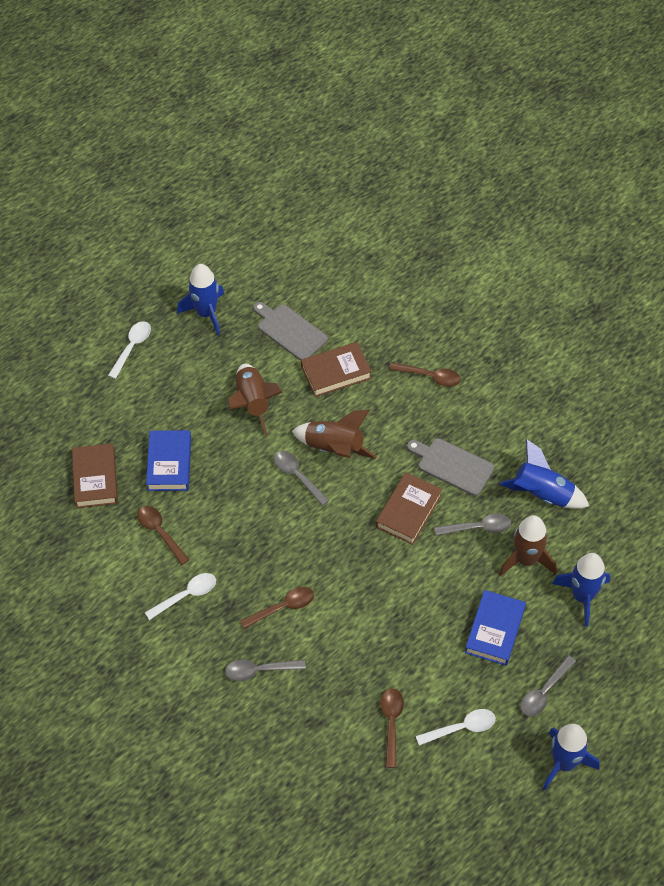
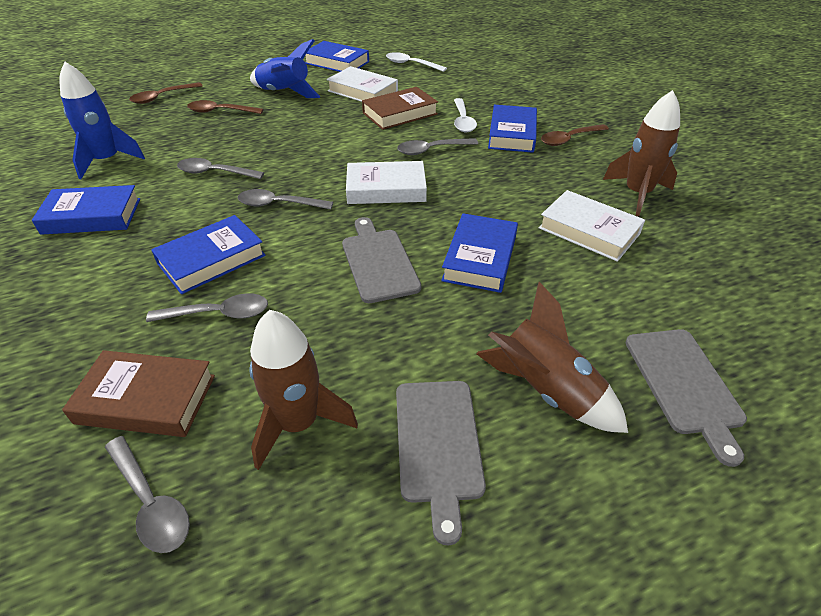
blue book: [146,430,191,491] [465,590,526,666] = 2 -> [32,185,140,235] [151,215,266,294] [305,41,369,72] [441,213,518,293] [488,105,537,153] = 5
blue rocket: [177,264,224,335] [499,439,589,509] [543,724,599,790] [552,553,610,627] = 4 -> [59,62,145,179] [250,39,320,98] = 2
brown book: [72,443,118,508] [301,342,372,397] [376,472,442,545] = 3 -> [62,350,215,437] [362,87,438,130] = 2
brown spoon: [137,506,190,565] [240,587,314,629] [380,688,404,768] [389,363,461,387] = 4 -> [129,82,203,104] [187,100,264,114] [541,124,609,146] = 3
grey cutting board: [253,302,328,361] [407,438,494,496] = 2 -> [342,217,421,303] [396,381,486,545] [625,329,747,467] = 3
grey spoon: [225,660,306,681] [274,451,329,506] [434,513,511,536] [520,655,576,716] = 4 -> [105,436,190,553] [146,293,268,322] [177,158,264,179] [238,189,333,209] [397,138,478,155] = 5
white book: none = 0 -> [327,66,398,102] [346,161,427,204] [539,190,645,262] = 3
white spoon: [108,321,151,379] [145,573,216,620] [416,709,496,745] = 3 -> [386,52,447,72] [454,98,477,132] = 2

